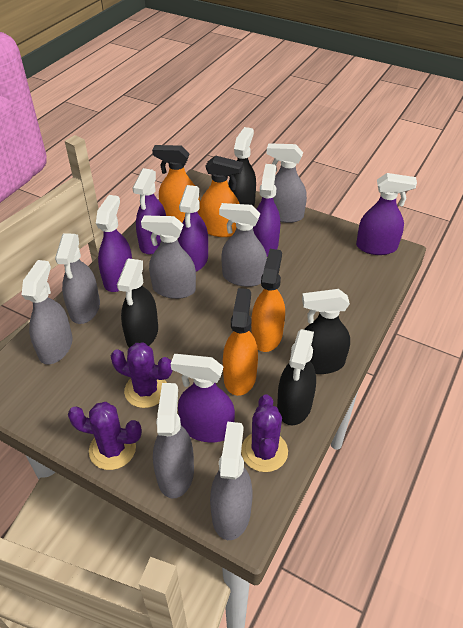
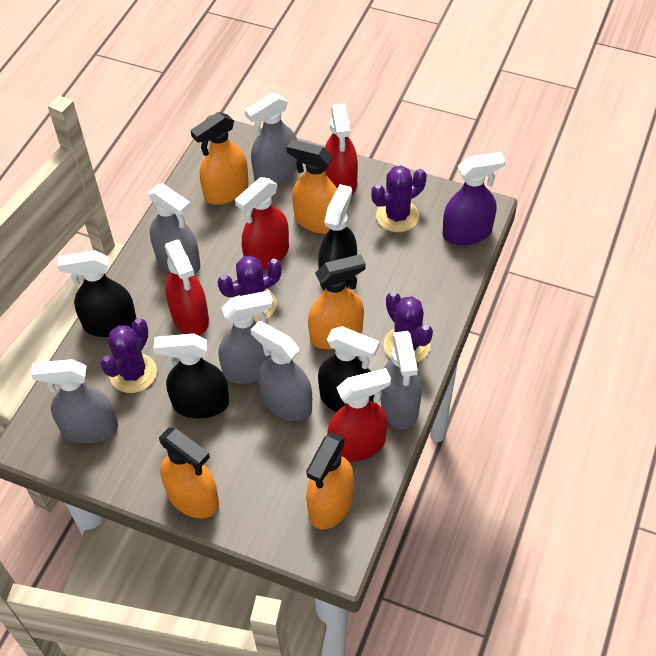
grey spray bottle: [22,260,73,364] [55,233,100,324] [141,215,196,299] [153,383,194,499] [210,422,253,540] [219,203,267,287] [267,143,307,223] = 7 -> [31,359,118,443] [148,183,200,274] [219,290,274,384] [245,93,298,184] [251,321,312,421] [381,331,421,430] = 6
orange spray bottle: [152,145,200,223] [199,155,243,237] [223,288,258,396] [251,249,285,352] = 4 -> [159,428,219,518] [190,112,249,205] [287,139,337,234] [306,432,354,530] [308,254,366,349] = 5
purple cactus: [68,402,142,470] [111,343,172,408] [241,394,288,472] = 3 -> [100,318,157,393] [218,255,282,323] [371,165,426,232] [383,291,433,363] = 4
purple spray bottle: [96,195,132,292] [133,168,166,254] [171,354,235,442] [178,185,208,272] [253,164,280,257] [356,173,417,255] = 6 -> [443,152,506,245] = 1
red spray bottle: none = 0 -> [165,240,209,336] [235,177,289,270] [325,103,358,195] [327,368,391,462] = 4

